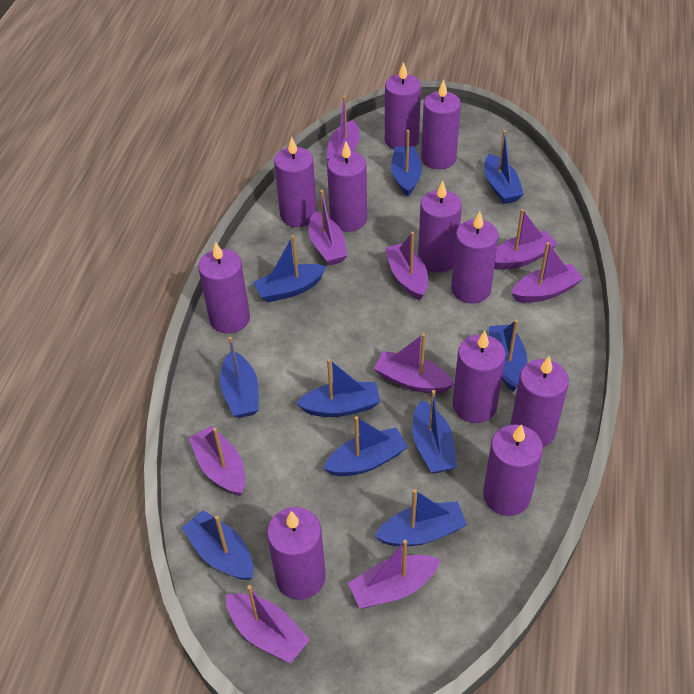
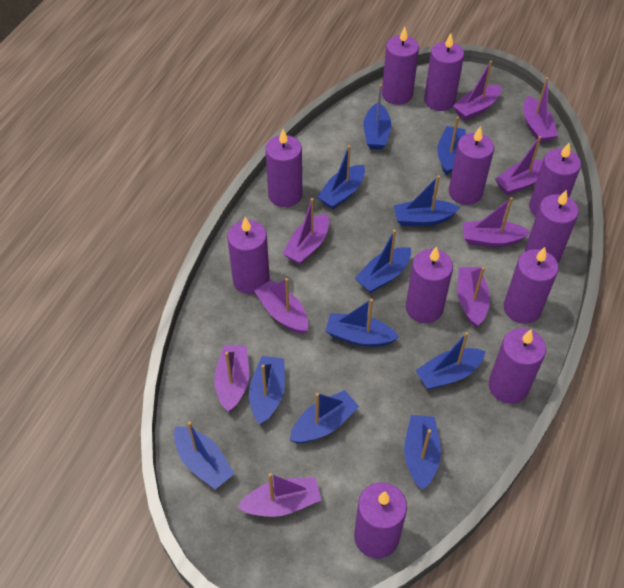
blue boat: [182,510,253,580] [220,337,259,418] [253,235,327,302] [296,359,380,417] [323,416,408,476] [375,489,467,546] [391,130,422,197] [412,390,457,474] [484,130,524,204] [489,320,527,391] = 10 -> [174,421,235,489] [249,356,285,425] [289,390,359,443] [317,145,365,209] [325,299,399,347] [355,230,411,293] [364,84,391,150] [394,175,460,226] [404,415,441,490] [415,332,486,390] [437,116,466,175] = 11

